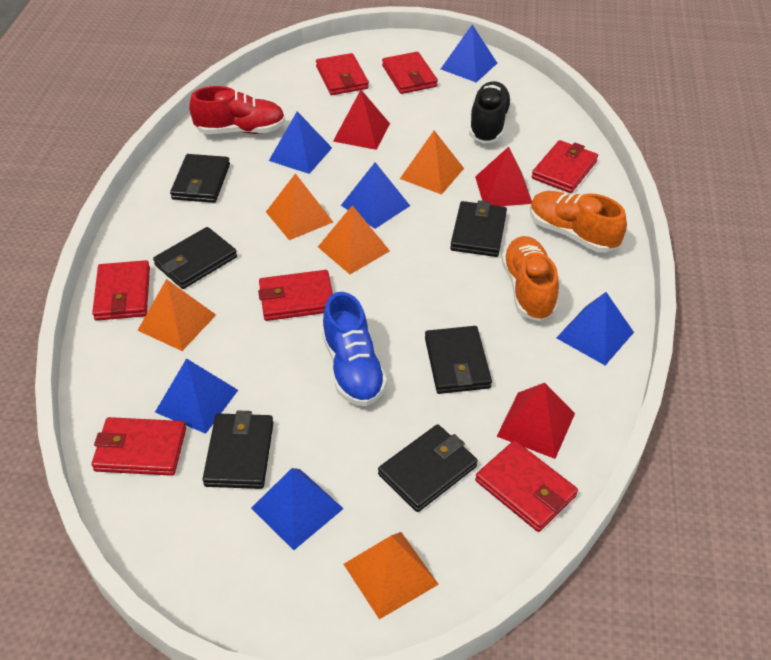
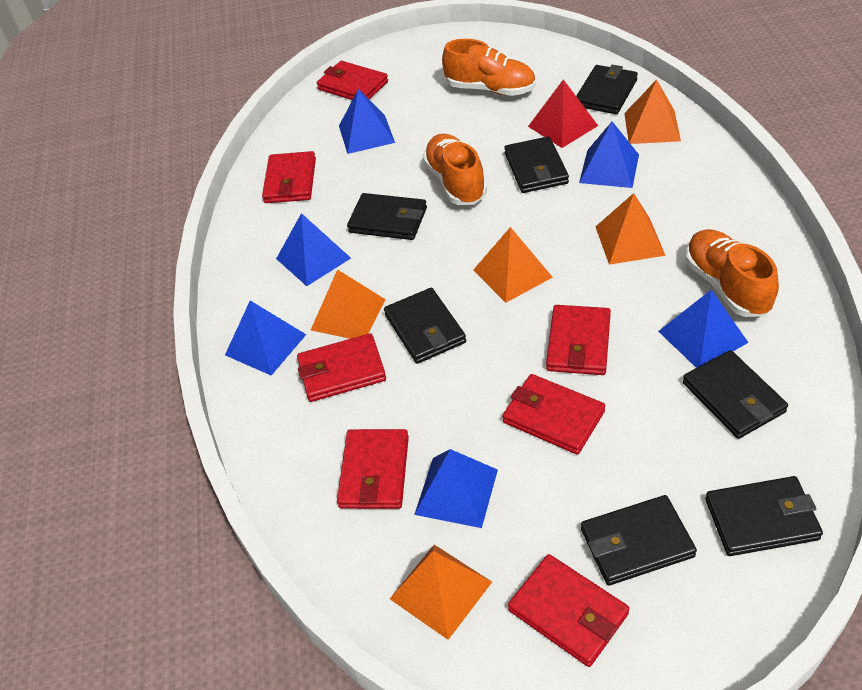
black shoe: [469,81,512,144] = 1 -> none = 0
black wallet: [153,227,237,289] [170,154,230,203] [202,411,273,489] [378,424,478,512] [425,326,492,394] [450,200,507,257] = 6 -> [347,193,427,240] [384,288,466,364] [504,136,569,193] [576,65,638,114] [581,495,697,585] [683,350,788,439] [705,476,823,556] = 7
blue shoe: [322,292,387,406] = 1 -> none = 0
orange shoe: [502,236,559,321] [530,191,627,253] = 2 -> [423,134,487,205] [442,39,536,96] [686,229,779,317] = 3
red pyramid: [333,90,390,150] [475,147,532,206] [496,383,575,459] = 3 -> [528,79,598,148] = 1
red shoe: [189,86,285,134] = 1 -> none = 0

